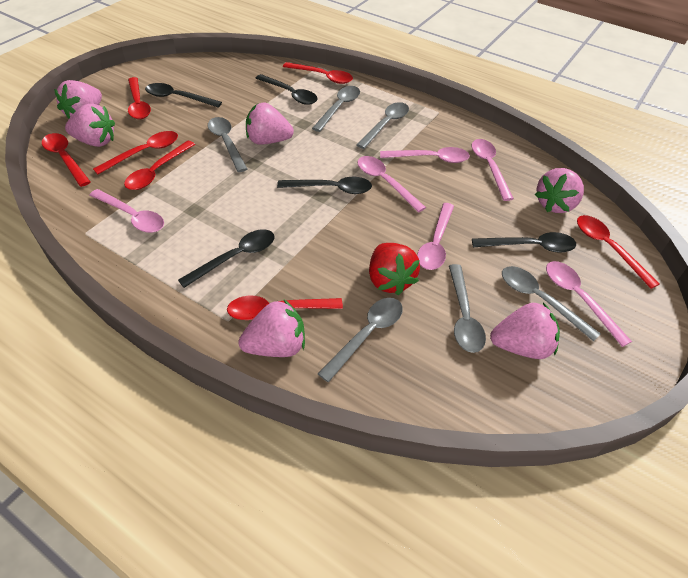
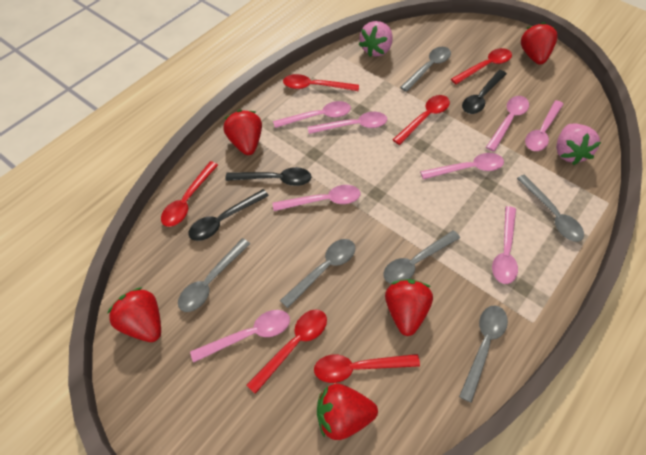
black spoon: [145,83,222,108] [178,229,275,288] [256,74,318,105] [277,177,372,194] [472,232,576,253] = 5 -> [188,189,269,241] [225,167,312,186] [462,70,507,114] = 3
pink spoon: [89,189,164,233] [357,156,426,213] [380,147,470,163] [417,203,454,270] [472,139,514,201] [546,261,632,347] = 6 -> [190,310,290,363] [273,101,351,128] [273,185,360,211] [308,112,387,134] [420,153,504,179] [486,96,529,152] [492,206,518,284] [525,100,564,151] = 8
pink strawberry: [54,80,102,119] [65,103,115,147] [238,300,305,357] [246,103,294,145] [490,303,560,359] [534,168,584,213] = 6 -> [359,21,393,57] [556,124,601,165] = 2
red spoon: [42,133,91,187] [93,131,178,174] [124,141,195,190] [128,77,151,119] [227,296,343,320] [283,62,353,84] [577,215,659,289] = 7 -> [161,161,218,227] [247,309,327,394] [283,74,359,91] [314,354,420,383] [393,95,450,145] [451,48,512,84] = 6
red strawberry: [369,243,420,295] = 1 -> [107,287,161,342] [223,110,262,155] [317,384,378,440] [385,279,433,336] [521,22,558,64] = 5

